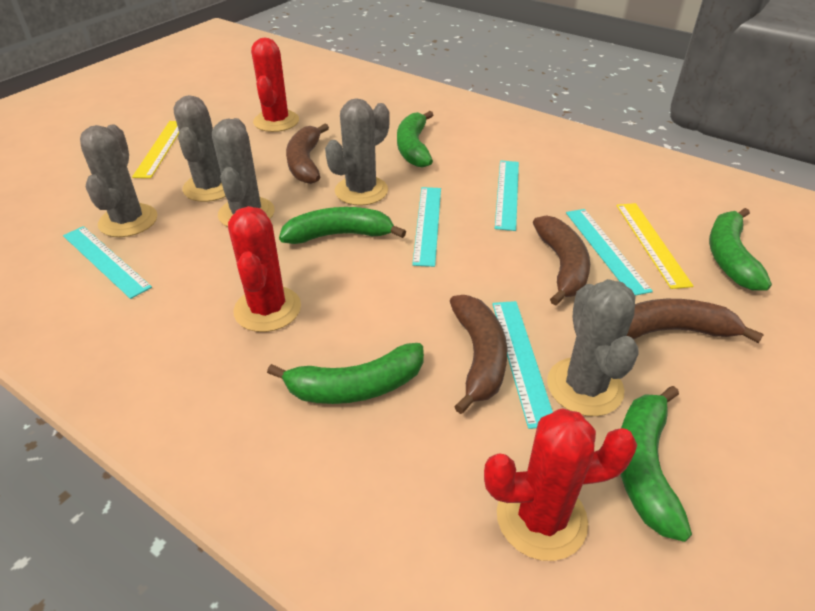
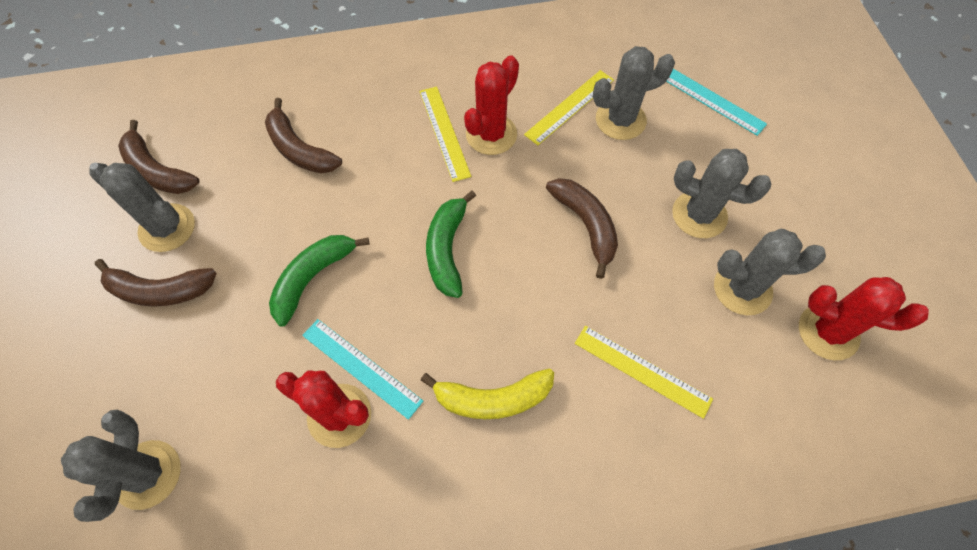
green banana: [267,343,424,404] [279,207,406,244] [397,111,433,168] [620,386,692,542] [709,208,772,291] = 5 -> [269,235,370,327] [426,191,476,298] = 2
turquoise ruler: [63,226,152,299] [412,187,441,267] [492,301,553,429] [495,161,519,231] [566,209,653,296] = 5 -> [302,319,423,420] [666,69,767,136] = 2
yellow banana: none = 0 -> [421,369,554,419] = 1
yellow ruler: [132,121,179,178] [616,203,693,289] = 2 -> [420,87,471,182] [524,70,614,145] [575,326,713,419] = 3

